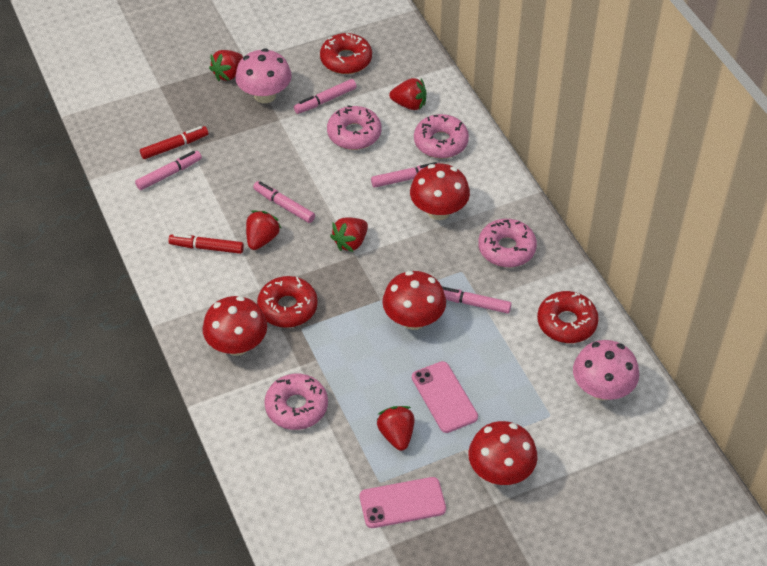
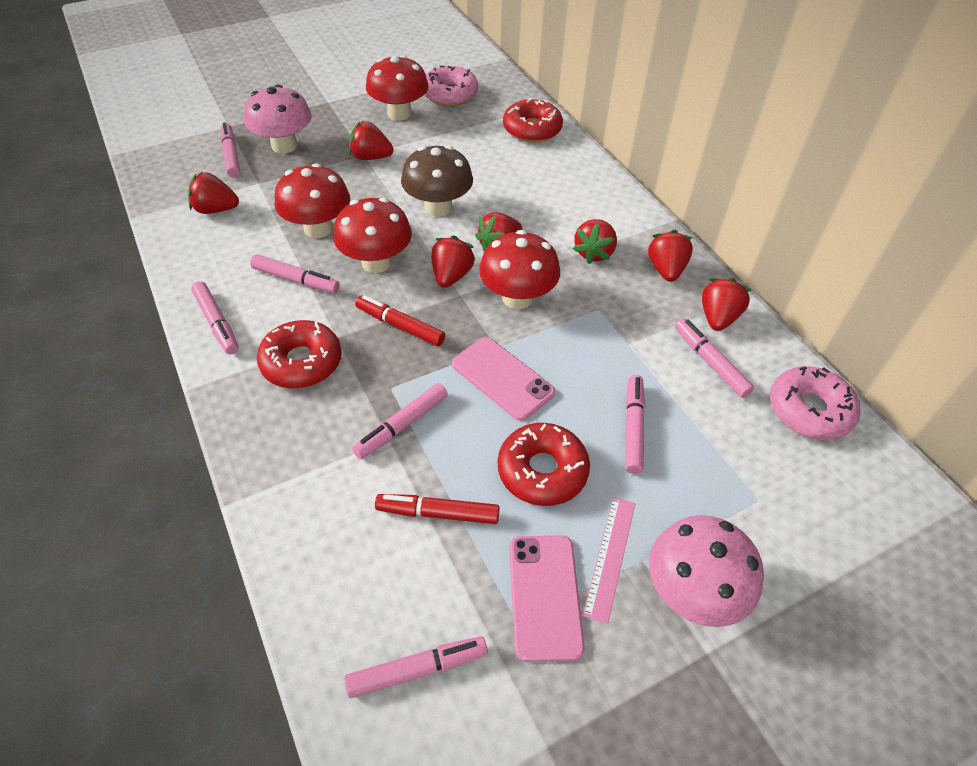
brown mushroom: none = 0 -> [401,145,473,217] = 1
pink donut: [264,374,328,430] [327,106,381,150] [414,114,469,158] [478,219,537,267] = 4 -> [424,66,478,106] [770,366,861,440] = 2
pink marker: [135,151,202,190] [253,181,315,223] [294,79,357,114] [371,162,441,188] [442,286,512,314] = 5 -> [191,281,239,354] [221,123,240,178] [250,254,340,293] [344,636,488,698] [352,383,448,459] [625,375,645,474] [675,318,754,398] = 7
pink ruler: none = 0 -> [583,497,635,624] = 1
red strawberry: [209,50,243,81] [246,210,281,250] [330,217,368,252] [377,406,415,451] [389,78,426,110] = 5 -> [188,171,239,214] [349,121,394,160] [431,236,475,288] [475,212,522,252] [573,219,617,264] [648,230,693,282] [702,278,752,331] = 7

